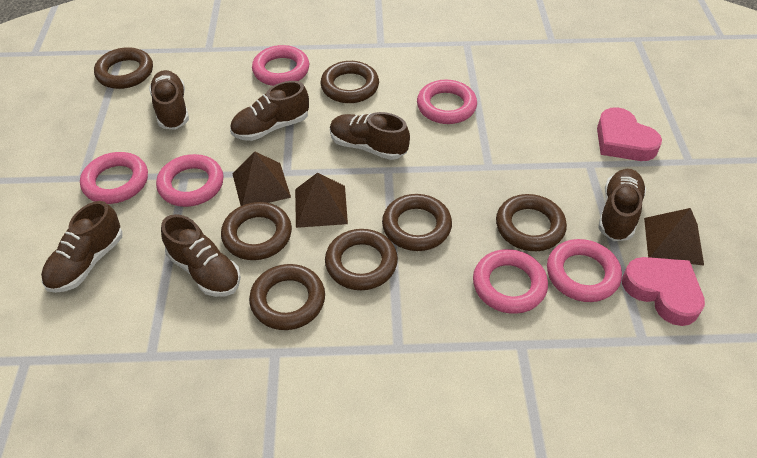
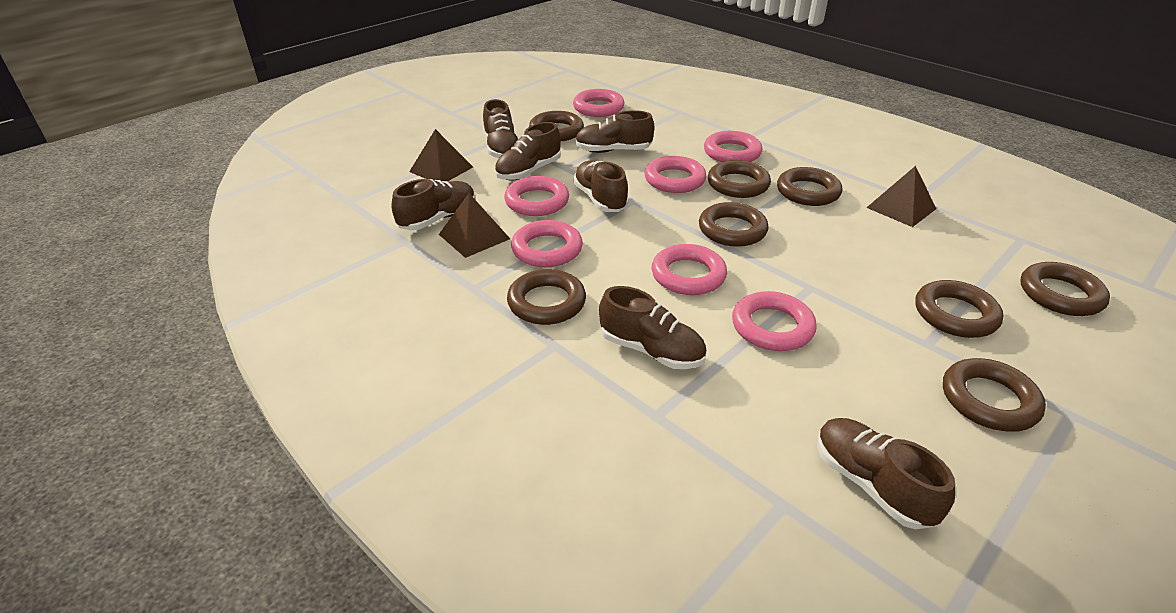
brown ring: [94,47,153,89] [221,202,292,260] [249,264,325,330] [321,61,379,103] [325,229,398,290] [382,194,452,251] [496,194,567,251] = 7 -> [507,269,586,325] [529,111,584,141] [699,202,769,247] [708,160,771,198] [777,167,842,206] [916,280,1004,338] [943,358,1046,432] [1020,262,1110,316] = 8
brown shoe: [41,201,123,293] [149,70,189,130] [161,214,241,297] [230,81,309,141] [330,112,410,160] [598,169,646,241] = 6 -> [392,179,476,230] [483,99,518,158] [495,122,561,181] [573,161,629,212] [575,110,654,153] [599,286,707,369] [817,418,955,529] = 7
pink heart: [597,107,662,161] [622,257,705,326] = 2 -> none = 0
pink ring: [80,152,148,204] [156,154,224,207] [252,45,309,86] [417,80,477,124] [473,249,548,314] [547,239,622,302] = 6 -> [504,176,569,216] [511,220,583,267] [573,89,625,117] [645,156,706,193] [652,244,727,295] [704,131,762,162] [732,291,817,351] = 7

